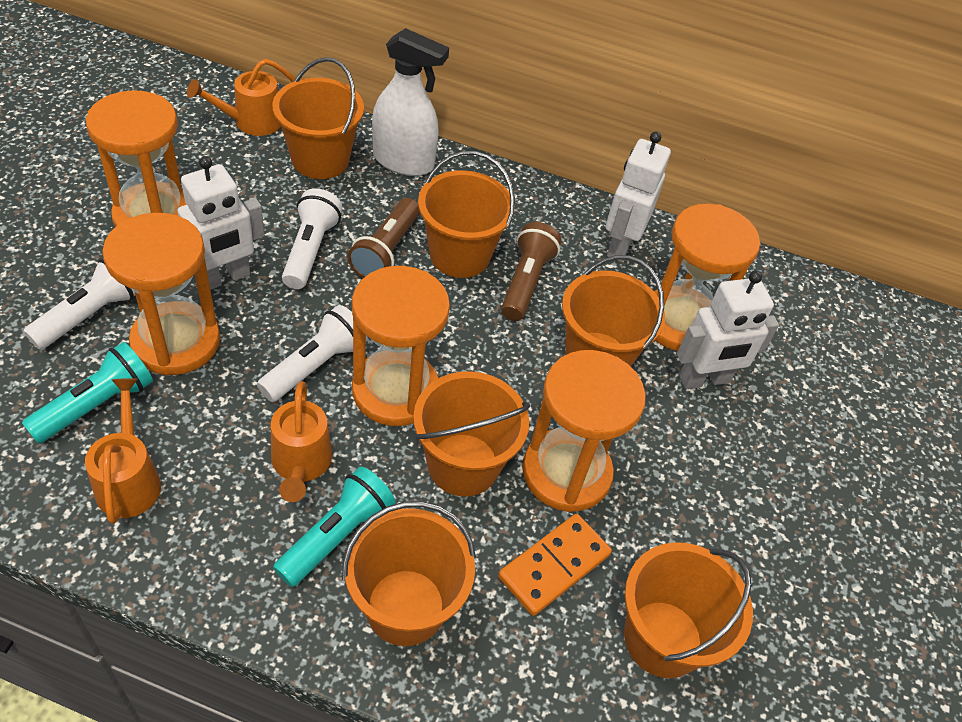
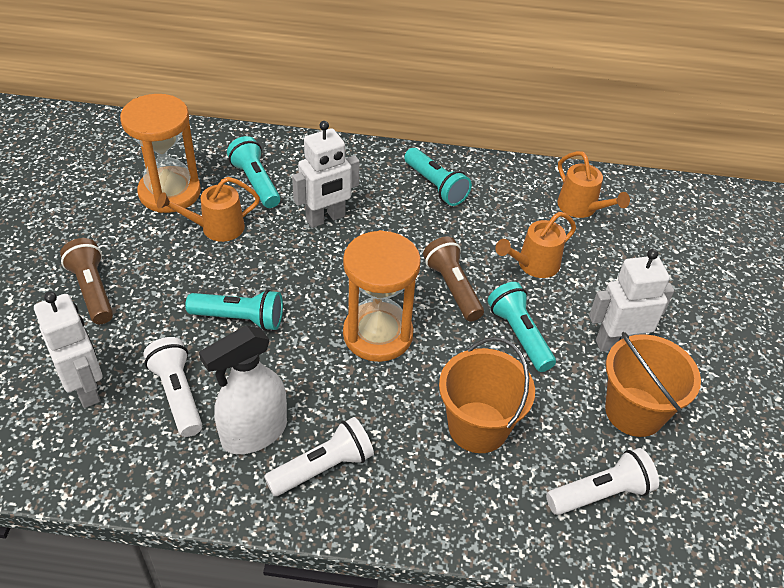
orange bucket: [272,57,364,179] [342,501,476,646] [413,371,530,497] [418,151,515,278] [562,255,665,366] [624,542,753,678] = 6 -> [439,337,535,453] [605,332,701,437] = 2
orange domino: [498,514,612,616] = 1 -> none = 0
orange hourglass: [86,90,187,227] [102,213,220,375] [352,266,450,426] [522,350,646,512] [654,204,760,351] = 5 -> [120,94,201,213] [343,230,421,362] = 2
turquoise flashlight: [22,342,153,443] [273,466,396,587] = 2 -> [185,290,283,331] [227,136,280,208] [404,148,472,206] [488,282,556,372] = 4

